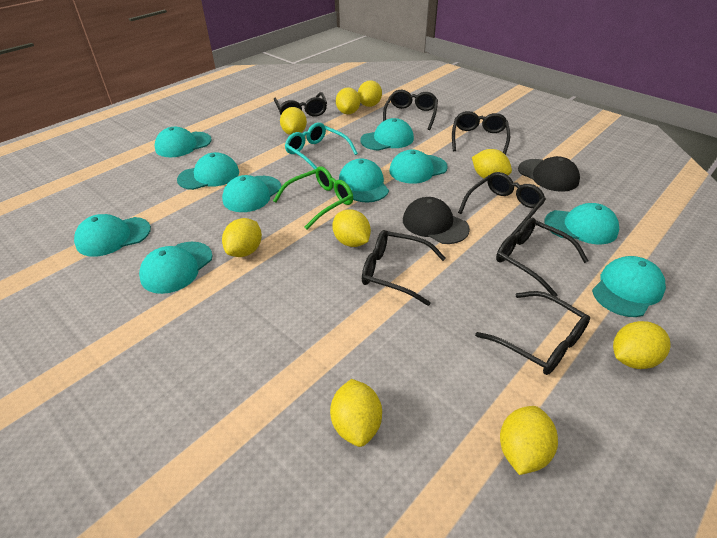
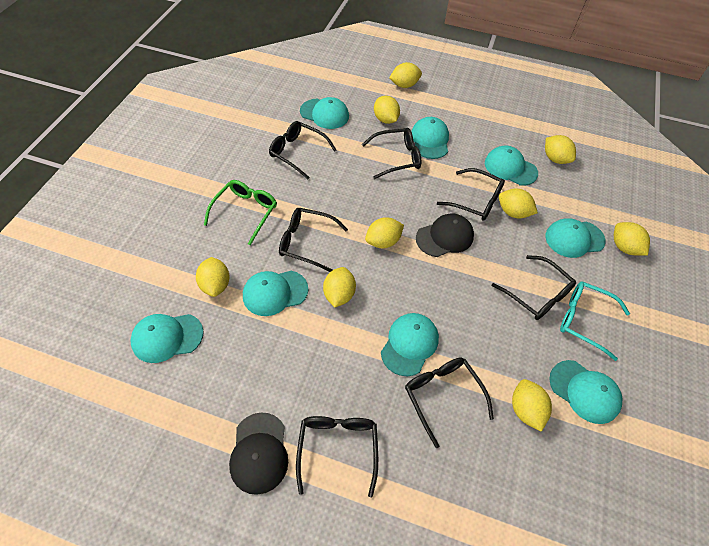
turquoise cap: [74,214,151,257] [139,242,213,294] [154,127,212,157] [177,152,239,190] [222,175,281,212] [339,158,389,202] [360,118,414,151] [389,149,448,184] [544,203,619,244] [592,256,666,317] = 10 -> [130,314,204,363] [243,271,308,316] [300,97,349,129] [381,313,439,376] [411,117,449,159] [485,146,538,186] [545,219,606,258] [549,360,622,424] = 8

